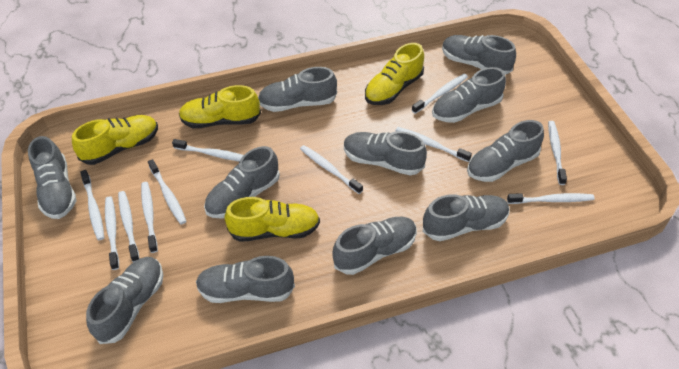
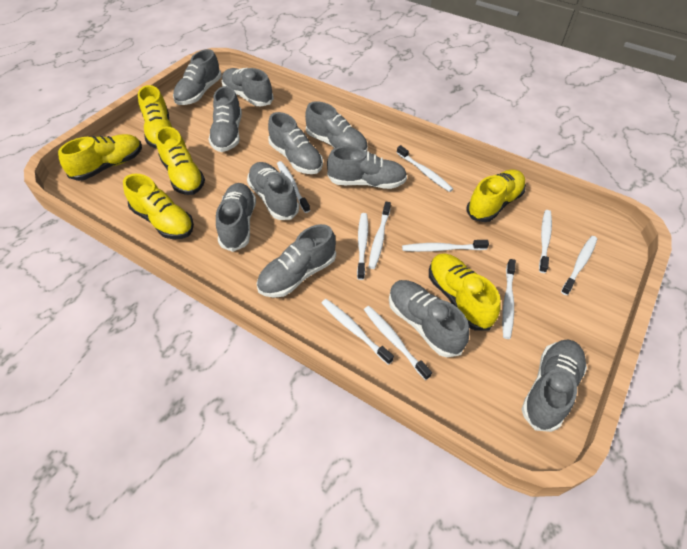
white toothbrush: [80,170,104,240] [105,196,119,270] [118,191,140,262] [141,182,158,253] [148,159,186,224] [172,139,243,162] [300,145,363,194] [395,127,472,162] [412,74,468,114] [507,193,595,204] [548,121,567,185] = 11 -> [277,161,310,213] [322,299,394,365] [357,213,368,280] [364,306,432,380] [369,202,391,269] [397,145,453,192] [402,240,489,252] [502,259,516,339] [539,210,552,273] [561,236,597,295] = 10
yellow shoe: [72,115,158,165] [179,85,261,128] [224,197,320,242] [365,43,424,105] = 4 -> [58,134,142,181] [123,174,194,239] [138,85,173,149] [156,126,205,195] [429,253,501,331] [466,170,526,222] = 6

